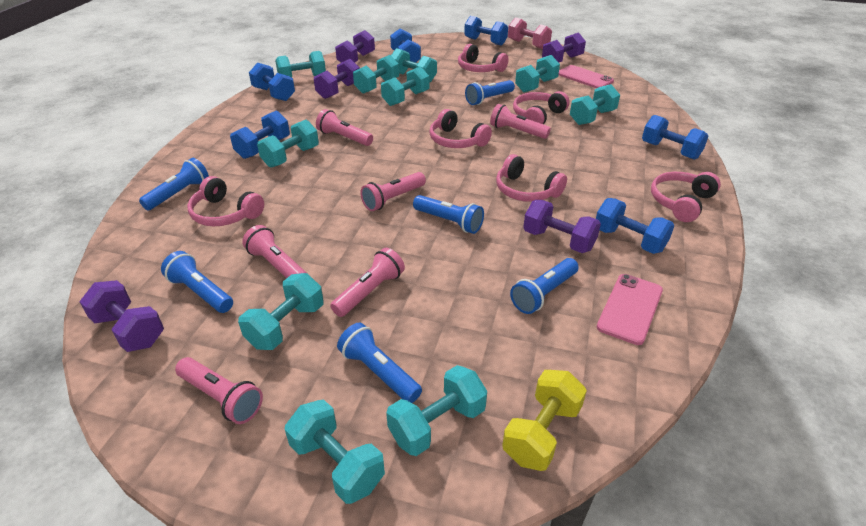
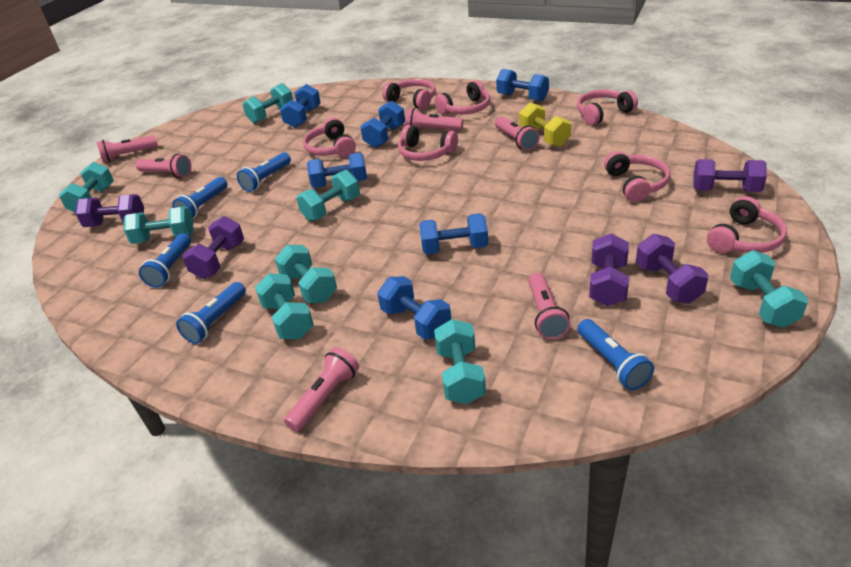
blue flashlight: [139,158,209,210] [161,251,233,313] [337,322,422,403] [413,195,484,234] [465,80,515,105] [510,258,579,314] = 6 -> [139,233,191,288] [172,177,227,218] [176,282,246,344] [237,152,291,192] [577,319,654,390] = 5
pink dumbbell: [508,18,552,49] = 1 -> none = 0
pink headphones: [187,176,264,226] [429,109,492,148] [458,44,509,72] [496,154,567,202] [513,91,570,124] [651,172,721,222] = 6 -> [303,118,356,158] [382,79,436,110] [398,125,458,161] [434,80,490,115] [577,90,638,125] [604,151,670,202] [707,196,787,253] = 7
pink phone: [558,65,614,88] [597,274,663,345] = 2 -> none = 0
turquoise dumbbell: [238,273,324,350] [257,120,319,168] [275,51,326,77] [285,400,385,504] [353,55,399,94] [381,66,429,106] [386,365,487,456] [391,48,437,83] [515,55,560,92] [570,84,620,125] = 10 -> [59,162,114,212] [124,206,193,244] [243,83,293,124] [255,273,314,339] [275,245,337,303] [296,170,360,221] [434,319,486,404] [730,250,808,328] = 8

